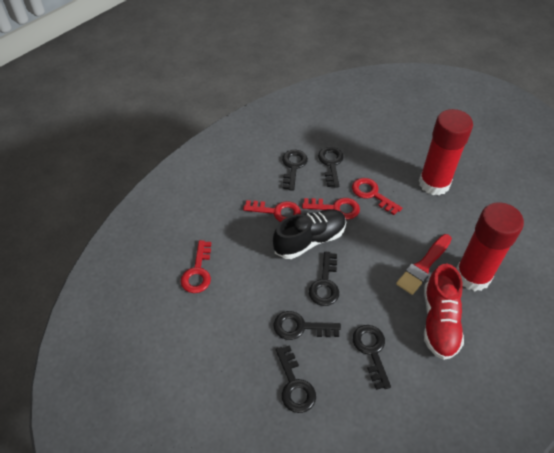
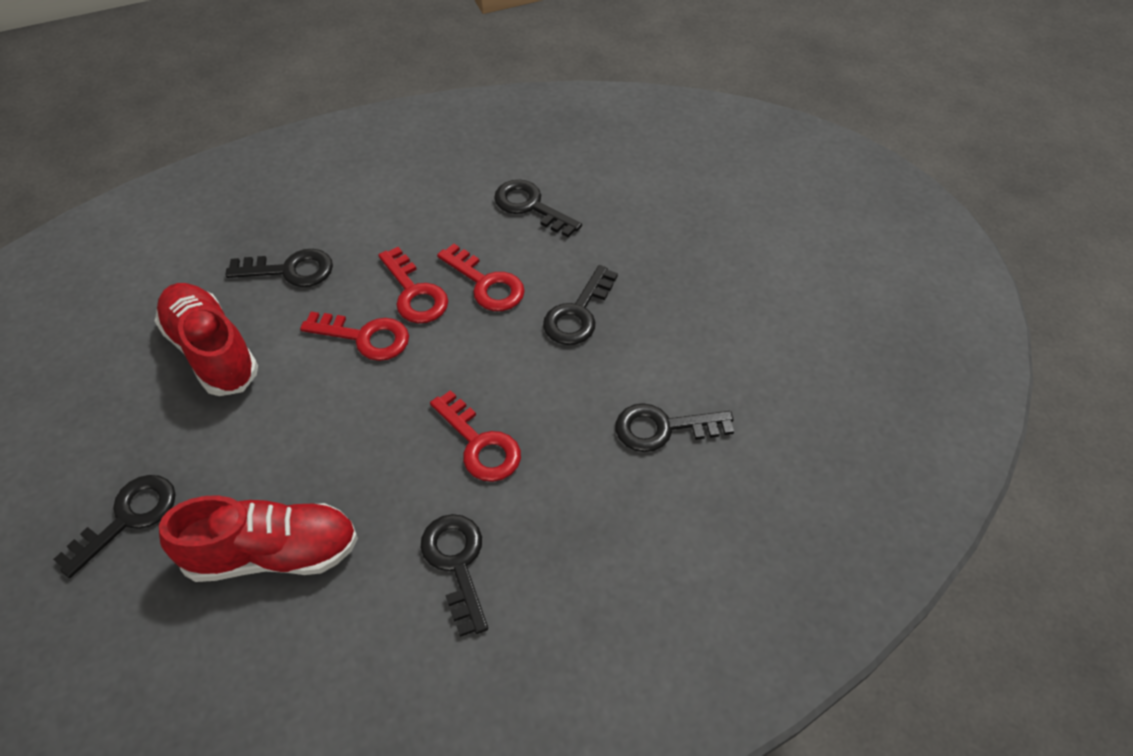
black shoe: [273,209,346,259] = 1 -> none = 0
red brush: [396,234,452,295] = 1 -> none = 0
red glue stick: [419,109,473,195] [456,202,524,291] = 2 -> none = 0
red shoe: [424,264,464,360] = 1 -> [155,283,258,396] [159,495,358,582] = 2

